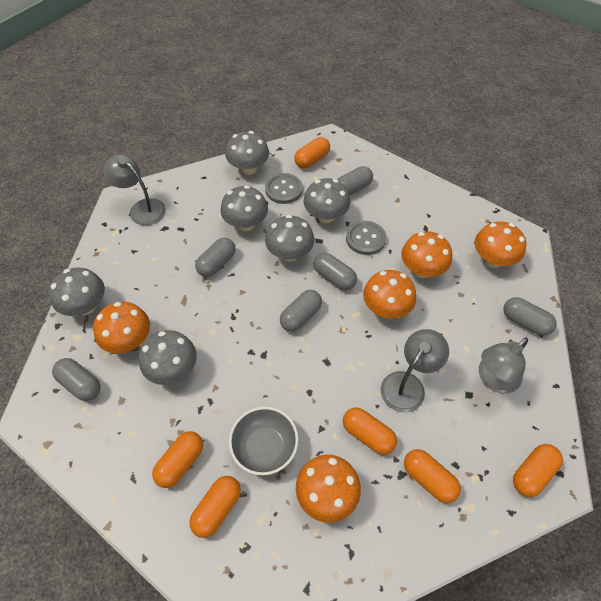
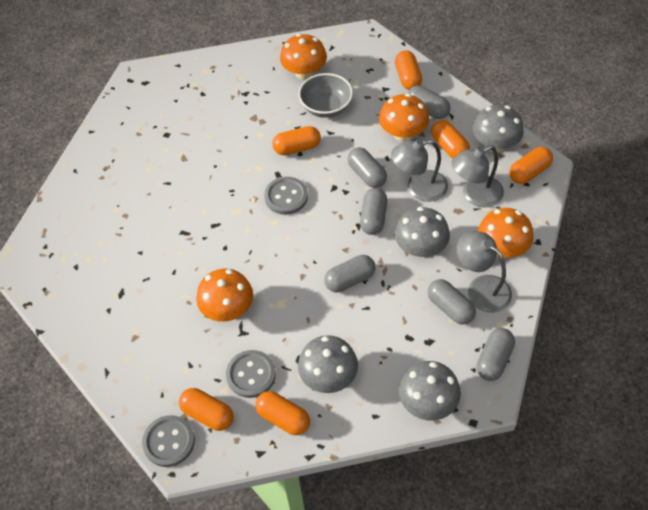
grey button: [265,173,303,204] [346,221,386,255] = 2 -> [142,415,195,467] [226,350,276,398] [264,177,308,215] = 3
grey mushroom: [49,268,105,316] [139,330,197,385] [220,185,268,231] [225,131,269,175] [265,215,314,261] [303,178,351,223] = 6 -> [298,335,358,393] [395,207,450,257] [399,361,461,421] [473,105,524,152] = 4
orange mushroom: [93,302,150,354] [296,455,361,523] [363,270,416,319] [401,231,452,278] [474,221,526,268] = 5 -> [196,269,253,322] [280,34,327,80] [379,93,429,142] [478,208,534,258] = 4

